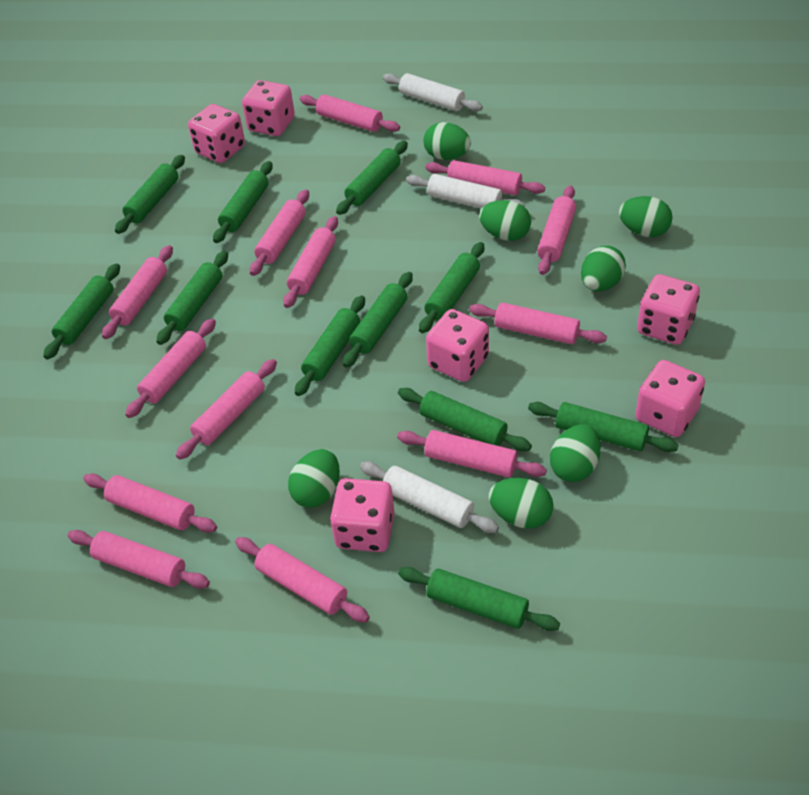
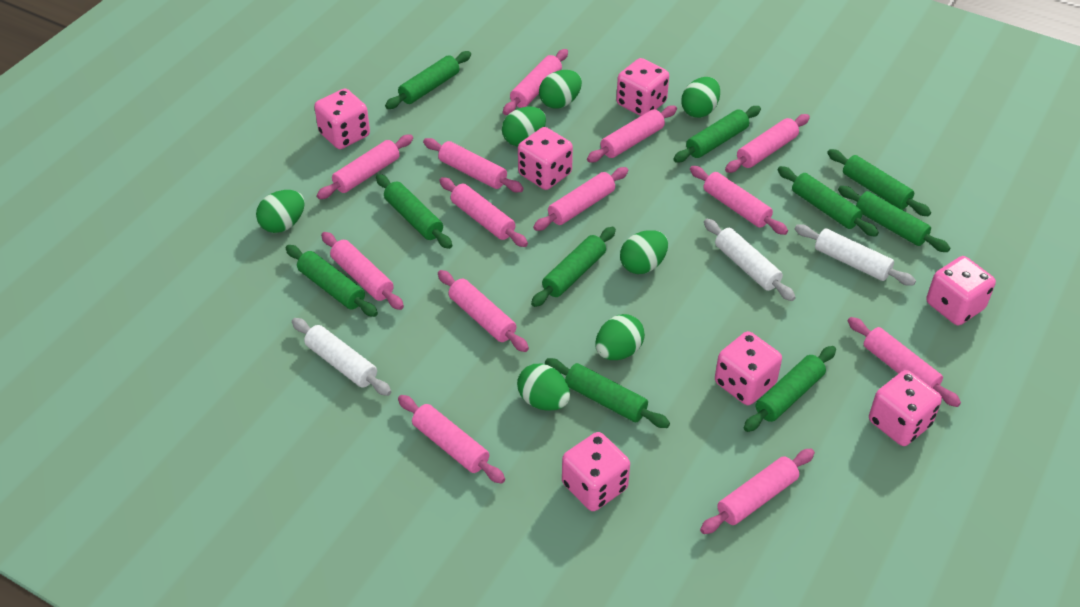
green rolling pin: [43,263,120,359] [115,155,185,234] [156,251,228,345] [213,161,273,243] [295,295,365,396] [336,141,408,215] [343,272,413,368] [398,388,532,451] [398,567,560,631] [419,242,484,333] [528,402,678,452] = 11 -> [286,245,378,317] [376,174,452,249] [385,51,471,109] [531,227,616,307] [545,358,670,428] [673,106,761,162] [744,346,836,432] [778,166,879,237] [827,149,931,216] [838,186,950,252] = 10
pink dice: [188,104,245,163] [242,80,295,136] [330,478,395,552] [426,309,489,382] [635,360,705,437] [637,274,700,345] = 6 -> [314,89,370,149] [518,127,573,190] [562,432,630,511] [616,58,669,116] [715,331,782,405] [869,370,942,446] [926,256,996,325] = 7

